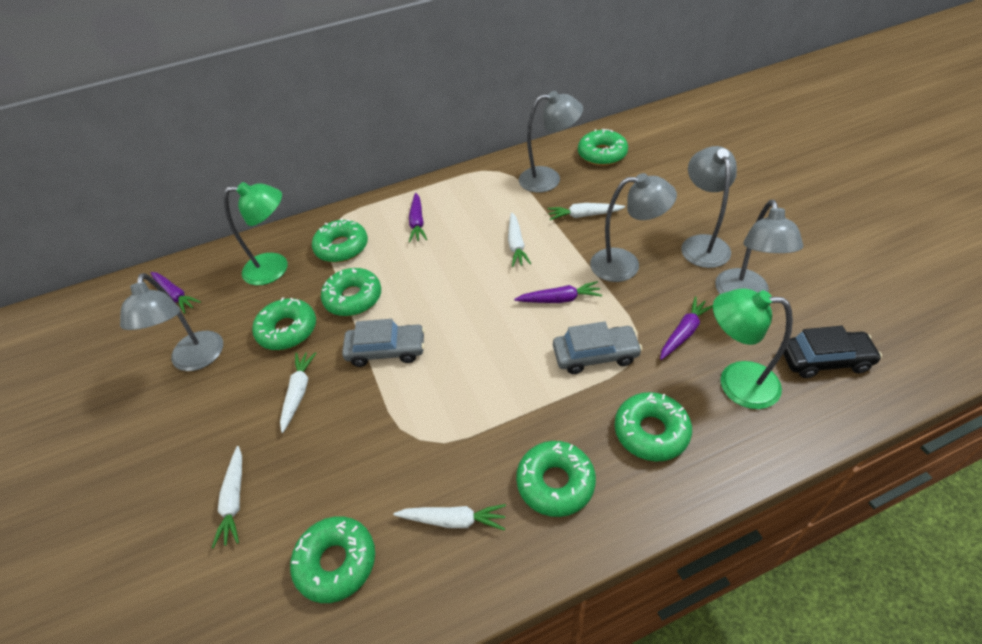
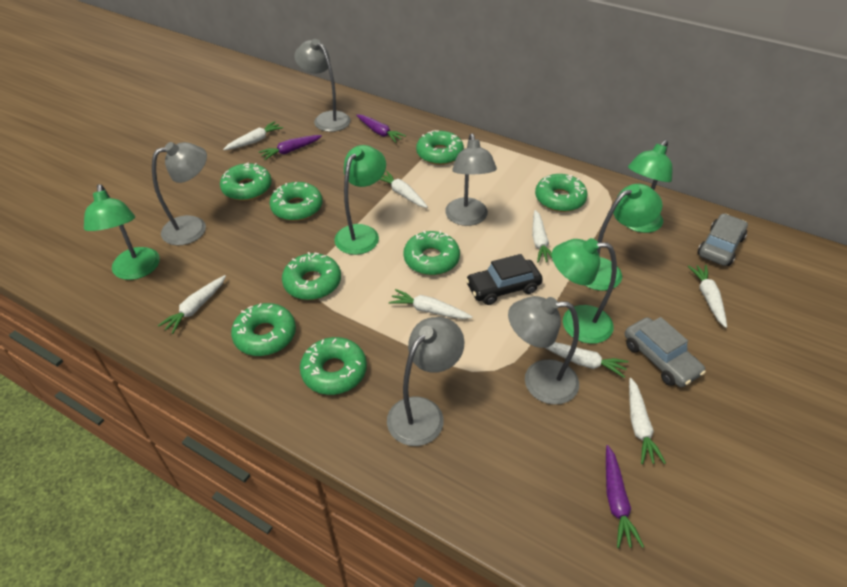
green donut: [252,297,316,350] [290,517,375,603] [312,218,368,263] [321,268,381,316] [516,441,596,517] [578,129,628,166] [615,392,692,461] = 7 -> [220,163,272,201] [231,303,296,356] [269,182,322,221] [282,252,341,300] [300,337,367,395] [403,231,460,275] [416,130,464,165] [535,174,588,212] = 8
green lamp: [224,182,287,285] [713,288,793,409] = 2 -> [84,184,160,280] [334,145,386,255] [552,238,617,344] [584,184,663,291] [626,140,673,233] = 5
purple carrot: [151,272,201,314] [409,193,427,242] [514,281,602,303] [660,296,713,360] = 4 -> [259,135,322,160] [356,115,406,143] [606,445,644,548] = 3
white carrot: [212,446,242,548] [280,352,316,433] [394,504,506,530] [508,213,531,267] [548,203,625,220] = 5 -> [158,275,226,334] [223,121,283,150] [379,171,428,208] [389,289,473,319] [532,210,552,262] [545,342,629,378] [629,378,666,464] [688,265,727,328] = 8

